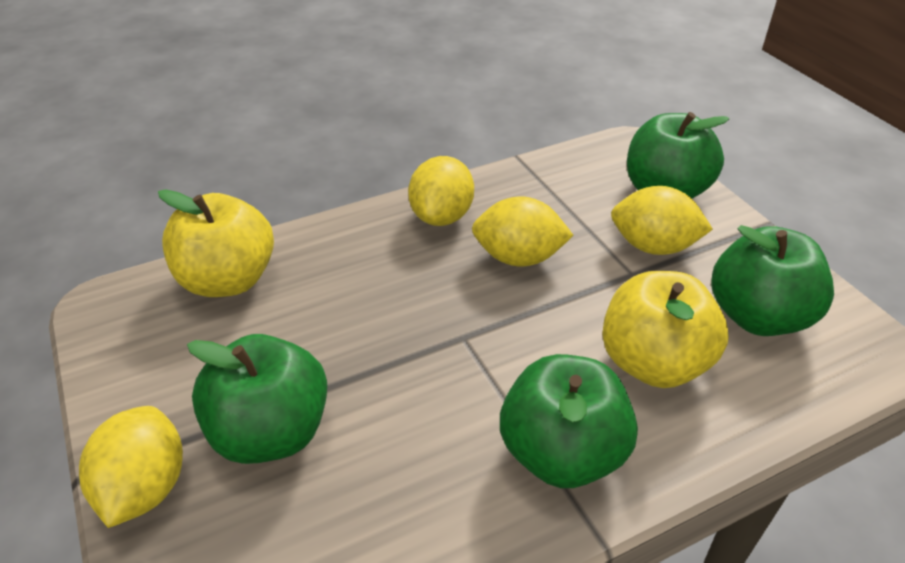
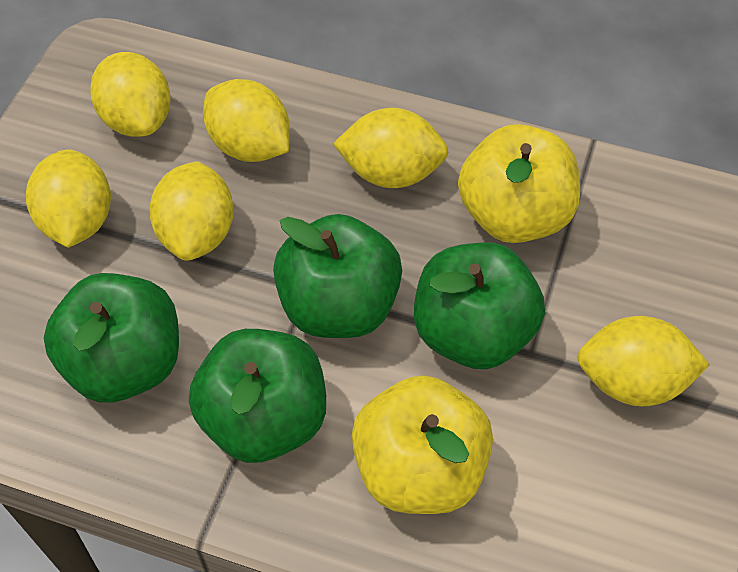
yellow lemon: [79,406,183,528] [408,156,474,226] [472,196,574,266] [611,186,713,255] = 4 -> [26,149,111,248] [90,52,171,137] [149,161,234,261] [203,79,290,162] [333,108,449,188] [577,316,709,406] = 6

